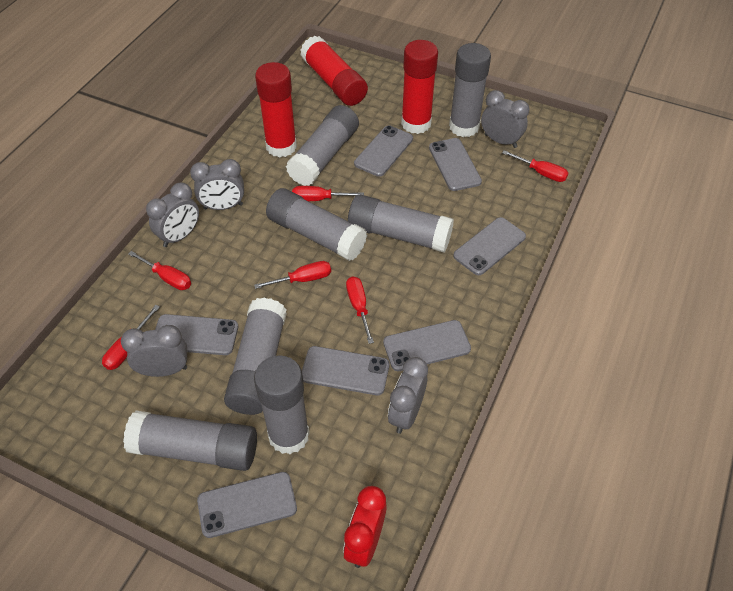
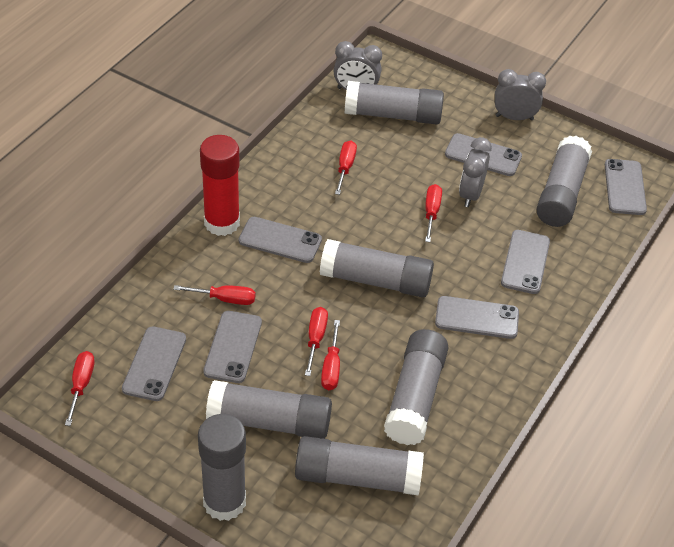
grey clock: [121,325,187,377] [146,182,199,247] [190,159,244,210] [388,357,428,434] [481,90,529,148] = 5 -> [334,41,382,90] [459,137,492,207] [495,69,546,120] = 3
red clock: [343,486,387,568] = 1 -> none = 0
red glue stick: [255,62,297,158] [300,36,368,106] [401,40,438,134] = 3 -> [200,135,240,236] = 1

